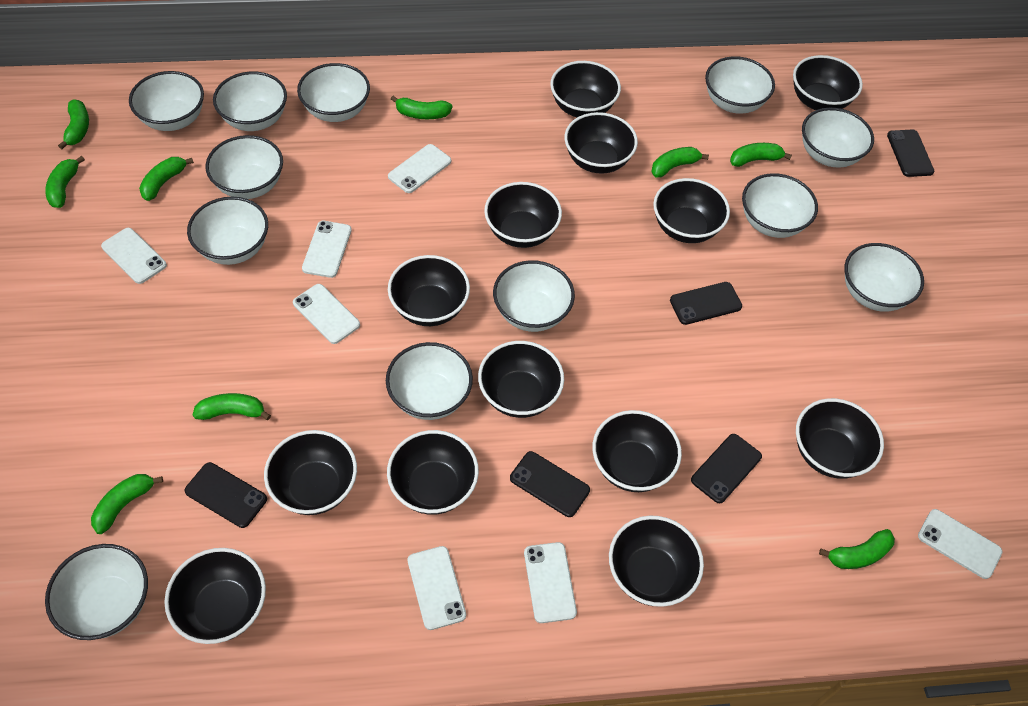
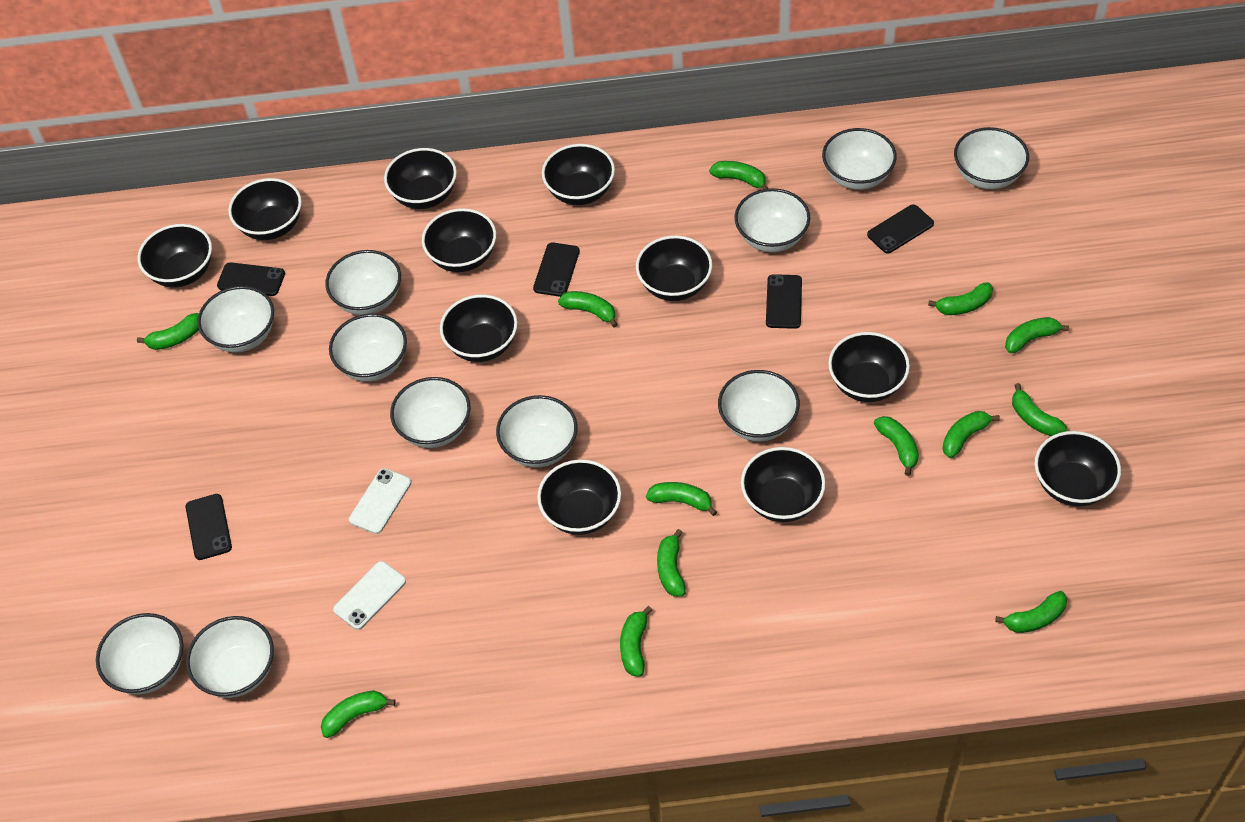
black bowl: [164,548,266,644] [264,430,357,515] [387,430,479,515] [388,255,470,326] [478,341,564,418] [484,182,562,248] [550,61,621,117] [565,112,638,174] [592,410,682,492] [609,516,704,607] [653,178,730,243] [793,55,863,110] [796,398,884,479] = 13 -> [137,224,212,288] [228,178,302,240] [384,148,457,209] [422,208,496,272] [440,295,518,362] [537,459,621,535] [542,144,615,205] [636,236,712,301] [741,447,826,522] [828,332,910,402] [1035,431,1121,506] = 11
green banana: [45,156,85,208] [58,99,89,149] [91,474,163,534] [139,157,194,201] [193,393,271,420] [391,95,452,119] [651,147,709,178] [730,143,792,167] [819,529,895,569] = 9 -> [137,313,199,350] [321,690,396,738] [558,291,618,327] [620,606,652,677] [646,482,717,516] [657,529,686,597] [709,161,769,189] [874,416,919,476] [928,282,993,315] [942,411,1000,458] [995,591,1067,633] [1005,317,1069,353] [1012,383,1067,436] = 13
white bowl: [45,544,148,640] [129,71,204,131] [187,197,268,265] [206,135,283,199] [213,71,287,131] [297,63,370,122] [386,342,473,420] [493,260,575,332] [705,56,775,114] [742,173,818,238] [802,108,874,168] [844,243,924,312] = 12 -> [96,613,183,695] [186,616,274,698] [197,286,274,353] [325,250,401,315] [329,314,407,382] [390,377,471,448] [496,395,577,468] [718,370,800,442] [735,188,810,252] [822,128,897,190] [954,127,1029,189] = 11
white phone: [101,228,167,284] [293,284,360,344] [302,221,352,278] [388,144,451,193] [408,546,466,630] [524,542,577,623] [918,509,1002,579] = 7 -> [333,561,406,630] [349,468,411,534] = 2

